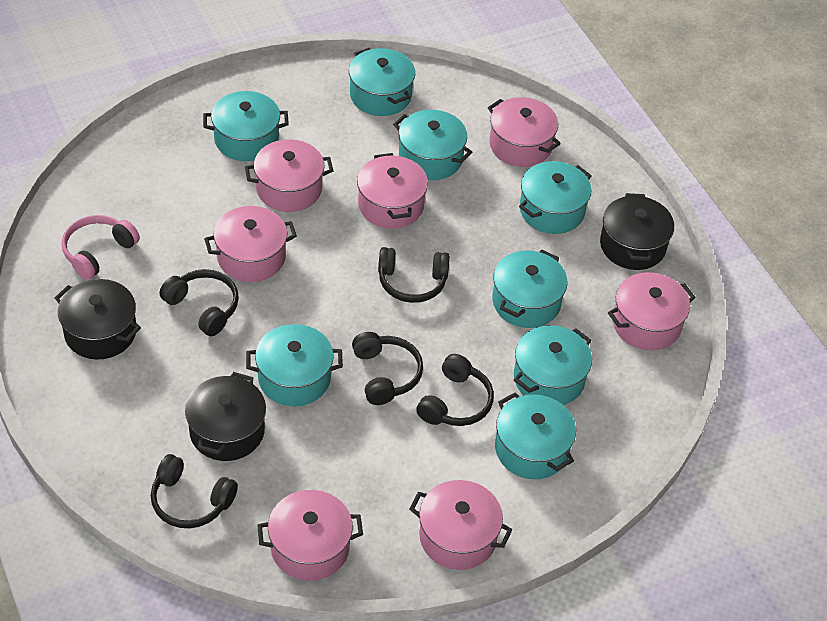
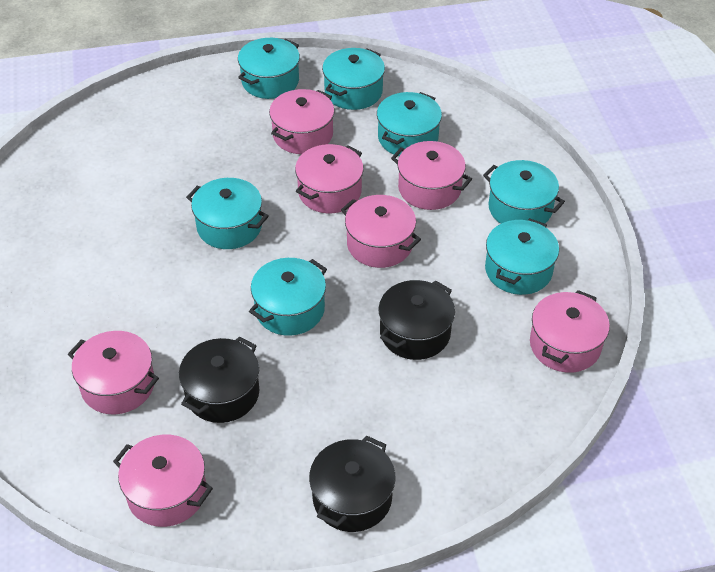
black headphones: [151,454,238,528] [159,269,239,336] [352,332,423,405] [378,247,450,303] [416,354,494,426] = 5 -> none = 0
pink headphones: [62,215,140,280] = 1 -> none = 0
turquoise pot: [203,91,289,161] [246,324,343,406] [349,48,415,116] [393,110,472,180] [492,250,568,328] [495,392,576,479] [514,325,592,405] [519,161,592,234] = 8 -> [186,178,269,249] [238,38,300,99] [249,258,327,336] [322,48,385,110] [377,92,442,156] [483,160,565,224] [485,218,559,295] = 7

